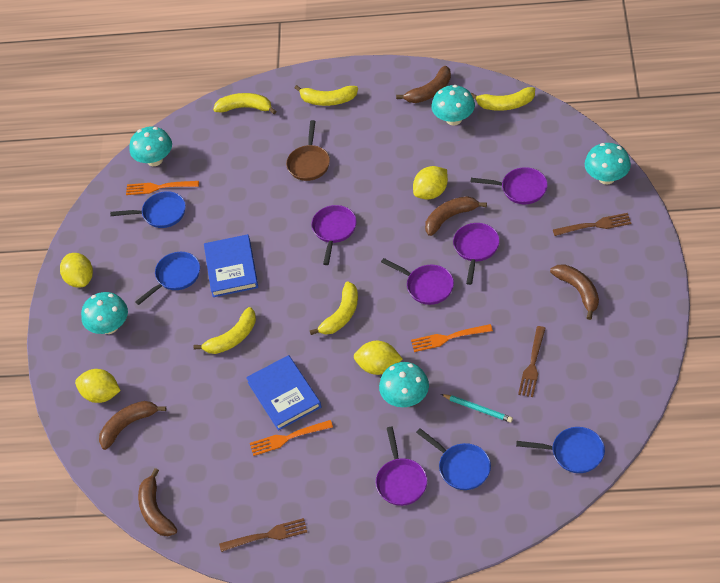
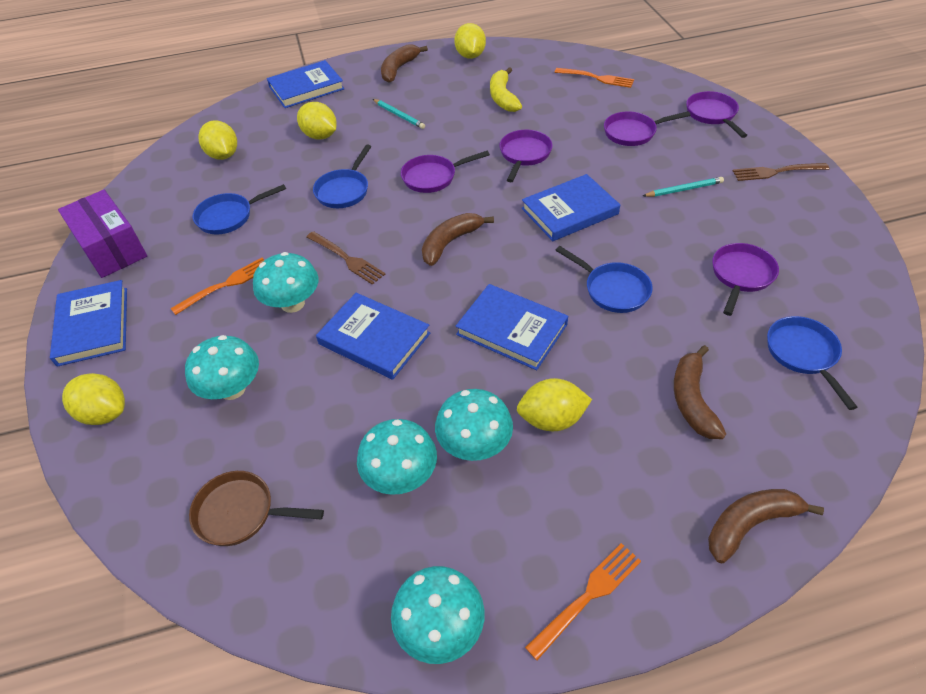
blue book: [204,234,258,297] [246,355,321,431] = 2 -> [50,280,127,367] [267,60,344,108] [316,293,430,380] [456,284,568,370] [522,174,620,241] = 5
brown banana: [99,401,166,450] [138,468,177,536] [396,66,451,103] [425,196,487,236] [550,264,599,320] = 5 -> [381,44,428,83] [422,213,494,266] [674,345,726,439] [708,489,824,563] = 4
brown fork: [219,518,307,552] [518,326,545,397] [553,213,631,236] = 3 -> [307,231,385,285] [733,163,829,181] = 2
purple box: none = 0 -> [58,190,147,278] = 1
turquoise pencil: [441,394,513,422] = 1 -> [373,99,425,129] [643,177,724,197] = 2
yellow banana: [193,307,256,354] [213,93,277,114] [295,85,358,106] [310,282,358,335] [471,87,535,111] = 5 -> [490,67,522,112] = 1
yellow lemon: [60,253,93,288] [75,369,121,403] [354,341,403,375] [413,166,448,199] = 4 -> [62,373,125,425] [198,120,237,160] [297,102,337,140] [454,23,486,59] [517,378,592,431] = 5

